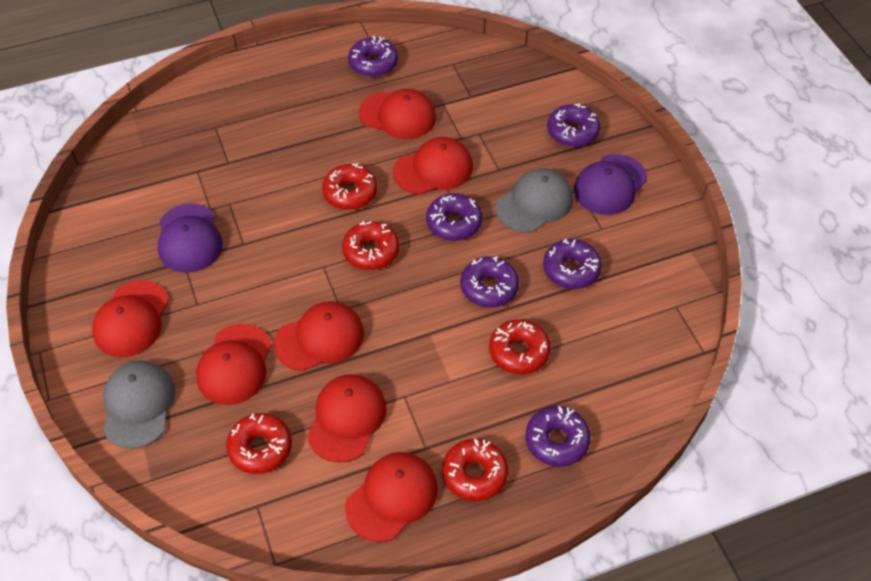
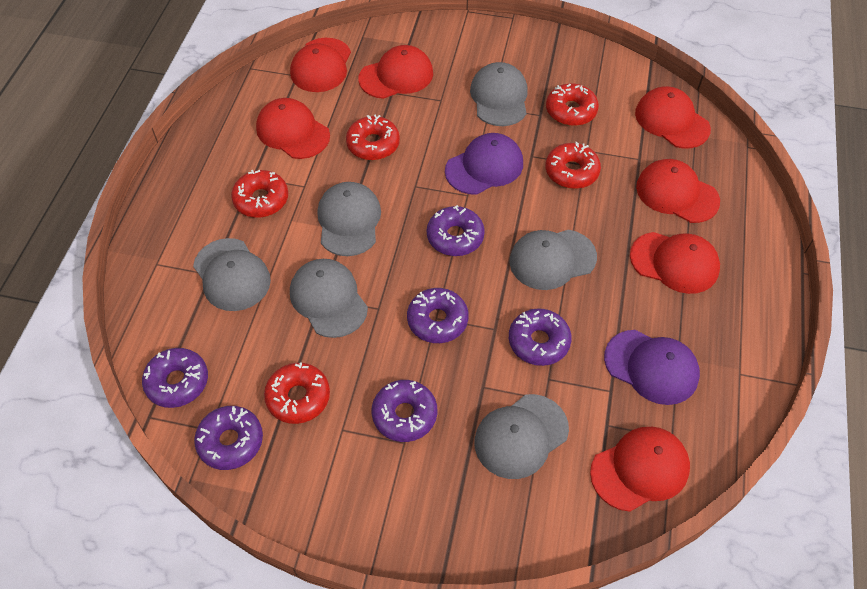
grey cap: [103,360,175,449] [496,168,574,233] = 2 -> [193,238,271,311] [290,259,368,338] [317,182,381,256] [470,62,528,126] [474,394,569,479] [510,230,597,290] = 6

